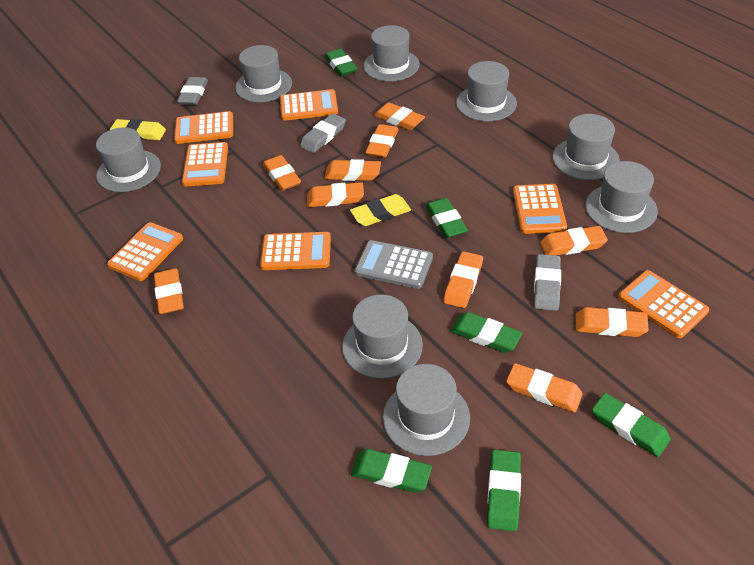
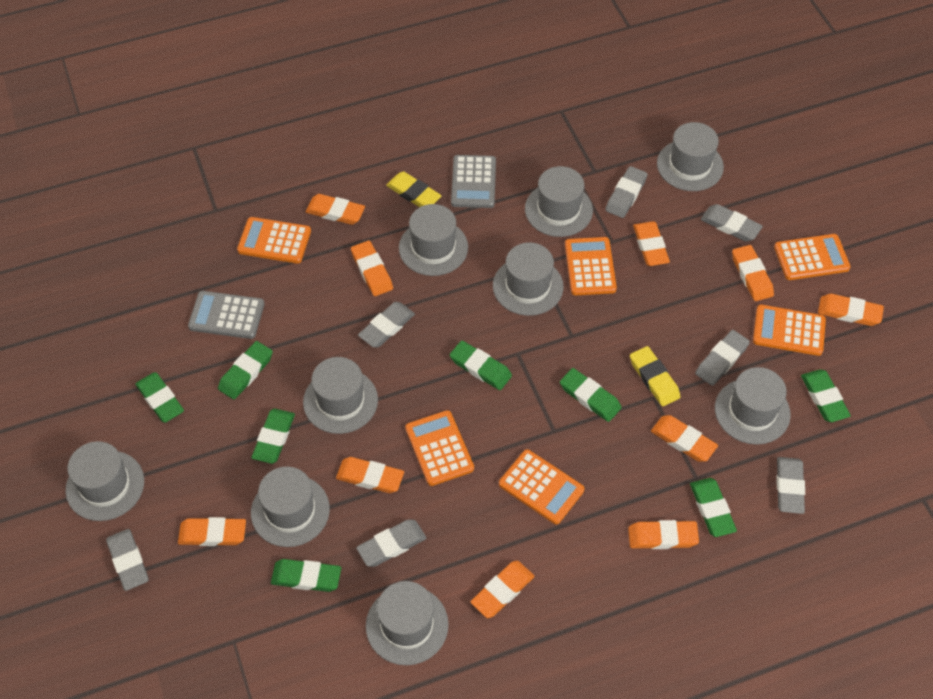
green eraser: [325,49,357,76] [351,449,432,493] [426,198,468,238] [450,312,522,353] [487,450,521,531] [592,393,671,457] = 6 -> [135,372,184,423] [218,341,273,400] [251,409,295,464] [271,559,341,592] [450,340,512,390] [560,368,622,422] [690,478,737,537] [801,369,851,422] = 8
grey calculator: [354,240,433,289] = 1 -> [188,291,265,339] [451,155,496,208] = 2
grey eraser: [177,77,208,105] [300,113,346,153] [534,254,561,311] = 3 -> [106,529,149,591] [356,519,426,567] [358,302,415,347] [605,166,648,218] [695,330,750,386] [701,204,763,242] [776,457,805,514] = 7
grey hat: [96,127,161,192] [235,45,292,102] [342,295,423,379] [363,25,420,82] [383,364,470,456] [456,61,517,122] [552,114,620,180] [585,161,658,233] = 8 -> [66,441,144,521] [251,467,330,547] [303,357,378,434] [366,581,449,665] [399,204,468,276] [493,242,564,316] [525,166,593,237] [657,122,724,191] [715,367,791,445] = 9
orange calculator: [107,222,183,281] [174,111,233,144] [182,142,228,187] [260,232,331,270] [280,89,338,121] [513,184,567,234] [618,270,709,338] = 7 -> [237,217,311,264] [405,410,474,486] [499,449,584,524] [565,237,617,295] [753,305,826,356] [774,234,851,280] = 6

